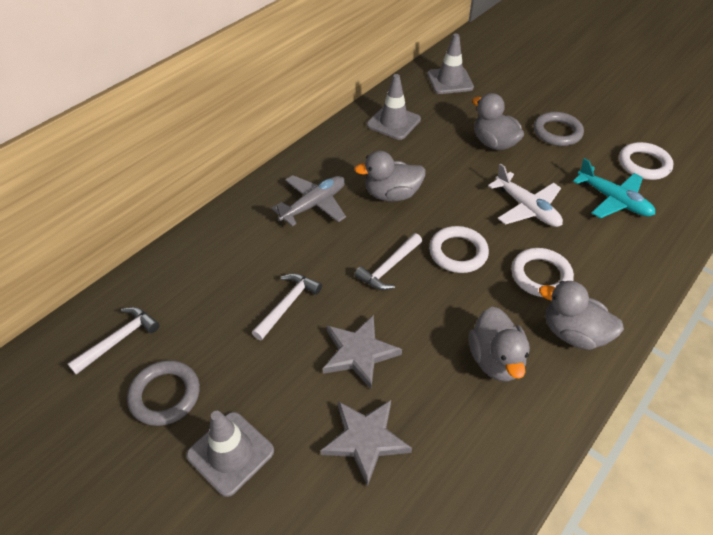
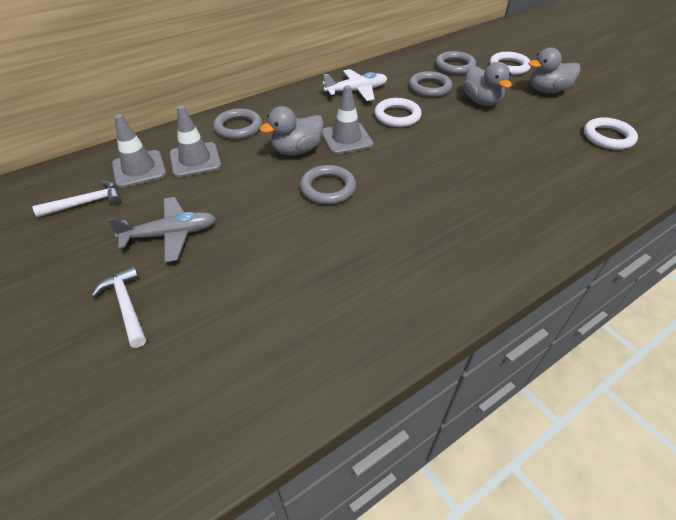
grey duck: [354,151,426,201] [469,307,530,382] [472,93,524,150] [539,281,624,350] = 4 -> [260,106,324,155] [463,62,512,106] [528,48,581,93] = 3
grey ring: [127,360,200,426] [534,112,584,146] = 2 -> [213,109,262,140] [300,165,356,205] [409,71,452,97] [435,51,476,75] = 4
grey star: [320,400,412,487] [323,315,402,389] = 2 -> none = 0
turquoise plane: [573,158,655,218] = 1 -> none = 0
white hammer: [67,307,160,375] [252,273,322,340] [355,233,422,290] = 3 -> [33,180,121,217] [91,266,146,348] = 2

